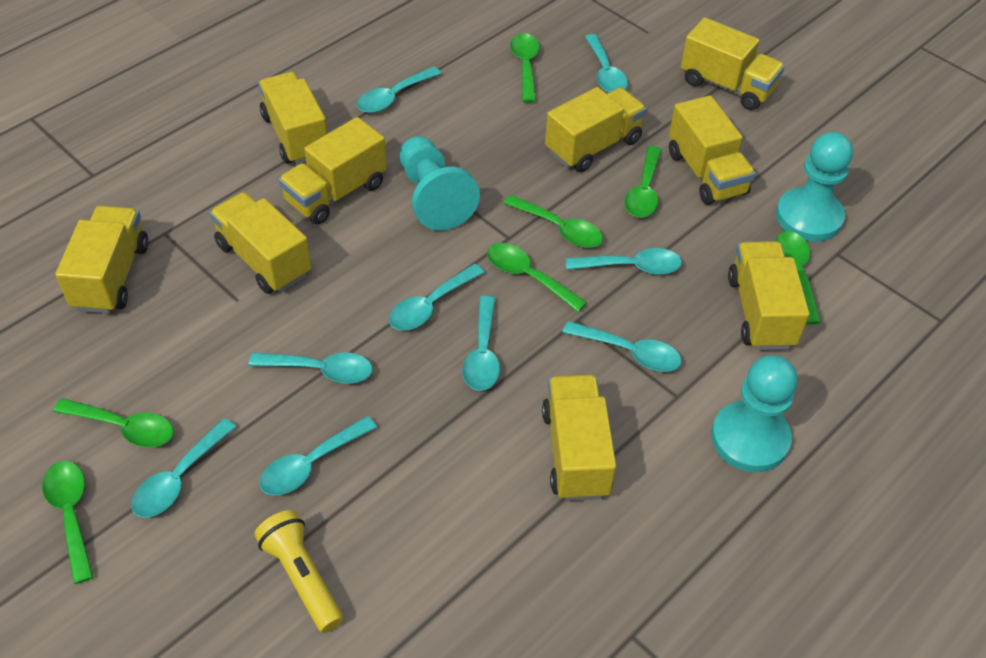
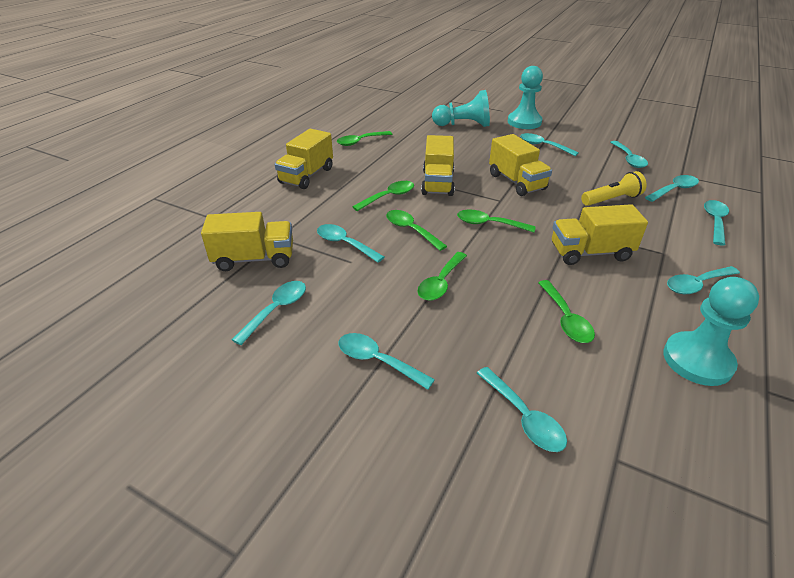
green spoon: [42,461,94,584] [53,398,174,447] [487,243,587,312] [503,195,603,248] [510,33,540,103] [625,146,662,218] [775,231,822,324] = 7 -> [337,131,392,146] [352,181,414,211] [386,210,447,251] [418,252,467,301] [457,209,536,233] [538,280,595,343] = 6
yellow truck: [55,206,148,314] [210,192,312,294] [258,72,327,164] [278,117,387,224] [542,375,616,501] [545,87,647,172] [669,95,756,205] [681,17,785,110] [728,241,809,350] = 9 -> [201,212,293,271] [275,129,333,189] [421,135,455,196] [489,134,552,196] [552,204,648,265] = 5

